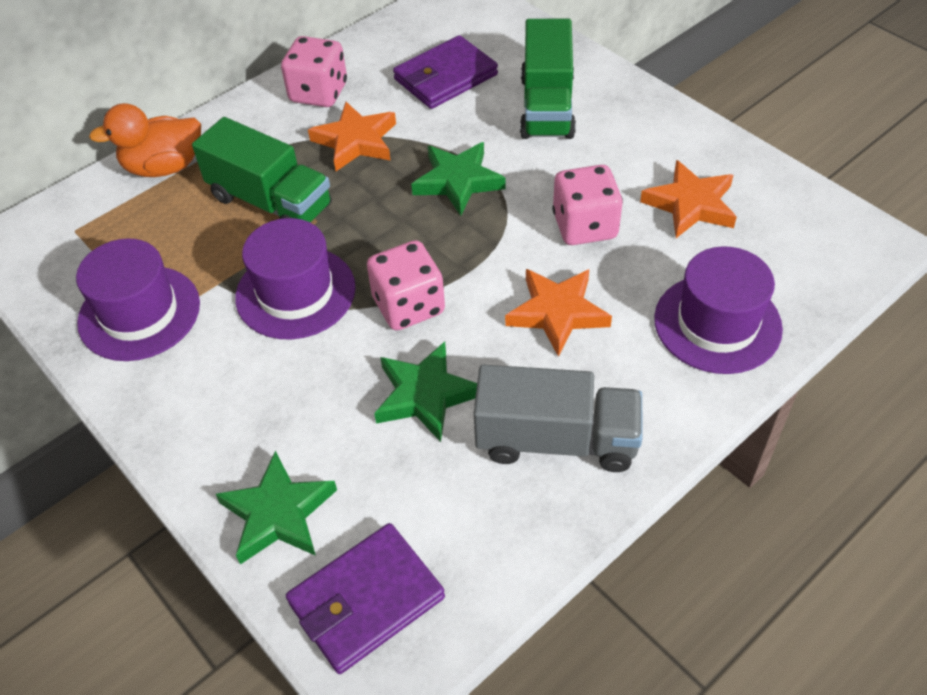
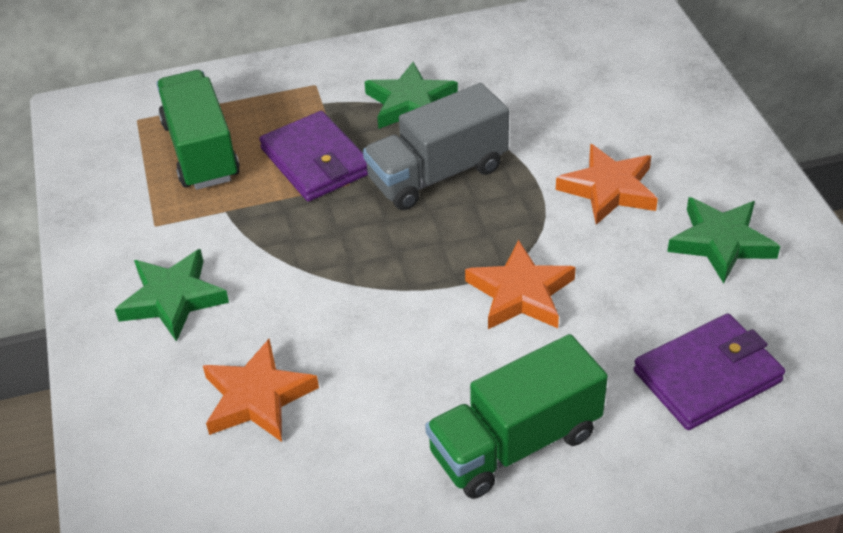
orange duck: [89,103,201,177] = 1 -> none = 0
pink dice: [281,36,347,107] [367,240,445,330] [552,165,623,245] = 3 -> none = 0
purple hat: [76,238,200,361] [235,218,356,339] [654,246,783,374] = 3 -> none = 0

